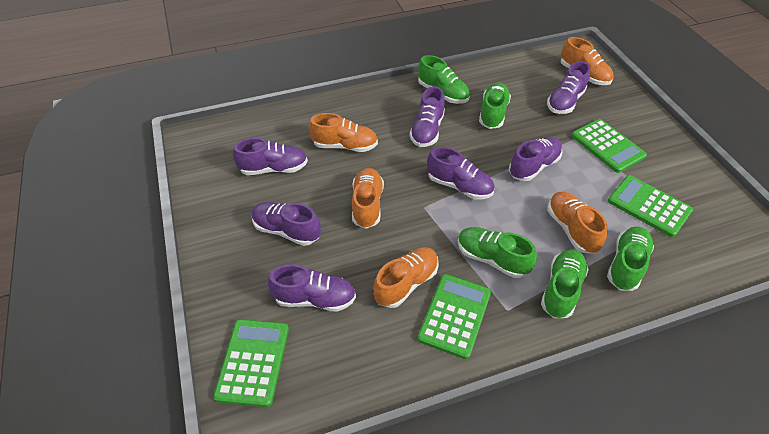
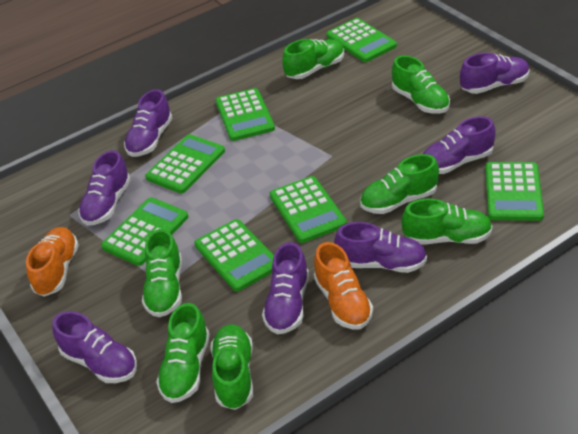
green calculator: [213,319,289,407] [417,274,491,359] [572,119,647,173] [608,175,693,237] = 4 -> [101,197,188,266] [145,134,225,194] [194,219,274,292] [215,88,275,141] [269,176,347,243] [326,18,397,62] [485,162,544,221] = 7
green shoe: [418,55,470,104] [458,227,537,278] [479,83,511,129] [541,249,589,318] [607,227,654,291] = 5 -> [142,229,182,317] [156,303,210,403] [211,324,253,410] [282,39,344,79] [360,154,439,214] [392,55,450,114] [401,199,493,245] = 7
orange shoe: [309,113,378,152] [352,168,384,229] [373,247,439,308] [547,192,608,254] [561,37,614,85] = 5 -> [26,227,79,297] [314,242,373,330] = 2

